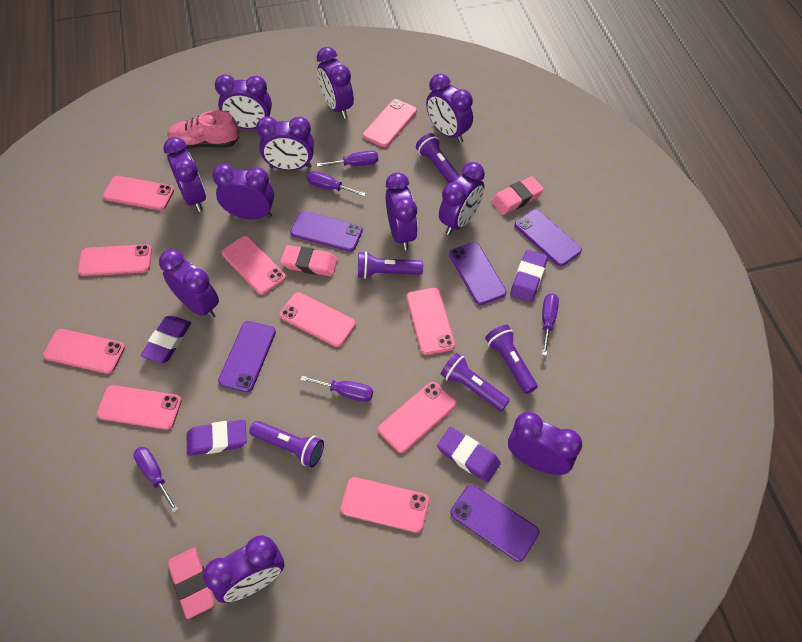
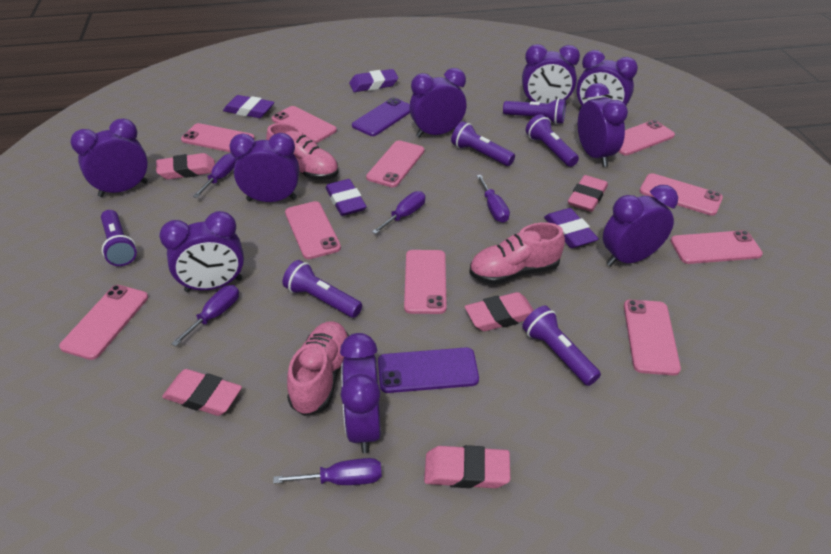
pink eraser: [168,548,214,619] [280,245,338,276] [491,176,544,215] = 3 -> [156,153,215,179] [162,369,242,416] [424,445,510,488] [465,292,534,331] [568,175,608,212] = 5
pink shoe: [167,110,239,149] = 1 -> [266,123,338,180] [287,321,349,416] [469,222,565,285] = 3
purple clock: [159,249,219,319] [163,137,206,212] [203,535,284,603] [212,164,274,219] [215,74,272,129] [256,117,314,171] [317,47,354,119] [386,172,418,250] [426,74,473,143] [439,162,485,235] [508,412,582,475] = 11 -> [70,118,148,197] [159,211,244,292] [230,133,299,202] [340,333,381,453] [409,68,466,138] [522,44,580,105] [576,50,638,111] [578,83,628,167] [603,185,678,266] = 9
purple flashlight: [250,421,324,467] [358,252,423,279] [416,133,460,183] [441,353,510,411] [485,325,537,394] = 5 -> [101,210,137,266] [283,260,362,318] [451,121,515,166] [503,98,566,124] [522,305,601,386] [526,114,579,167] = 6
purple phone: [218,321,276,392] [290,211,363,251] [449,242,507,305] [450,485,540,562] [515,209,582,267] = 5 -> [352,97,410,136] [378,347,479,393] = 2

